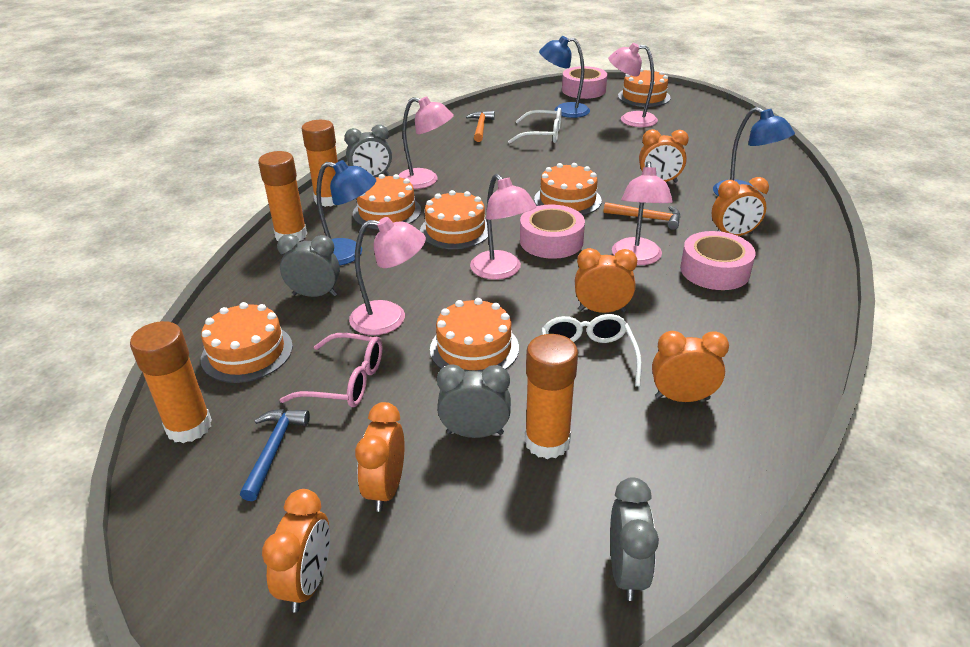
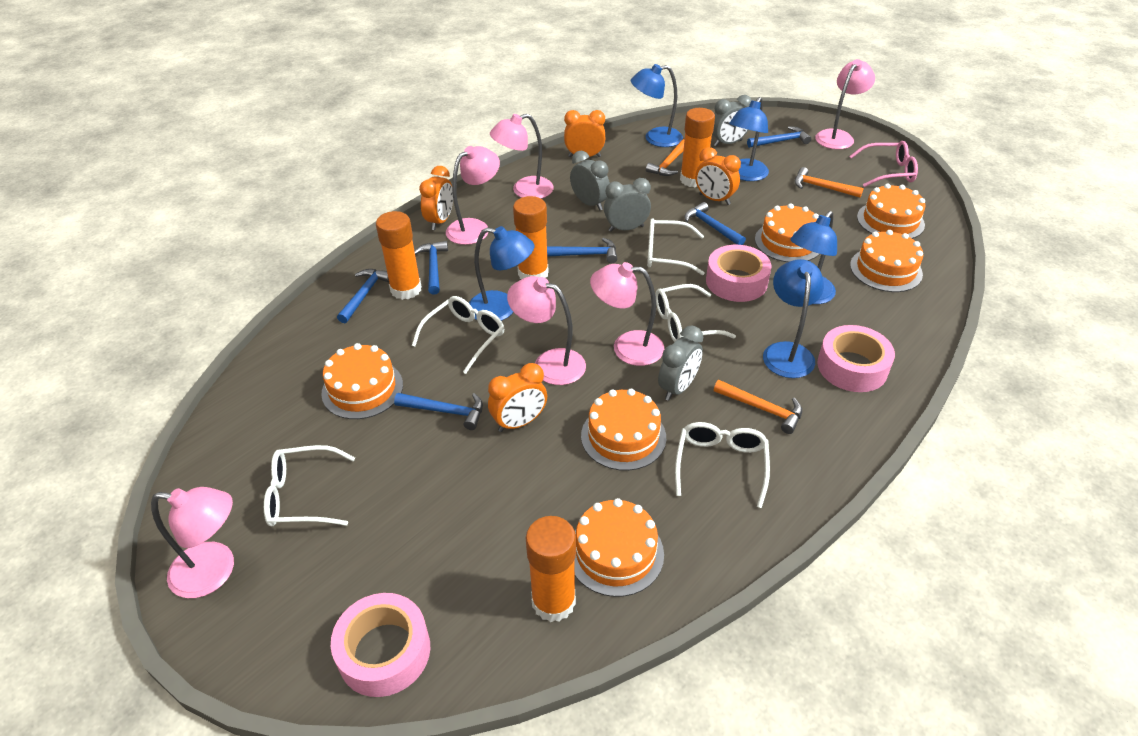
blue hammer: [240,409,310,501] = 1 -> [337,269,389,323] [394,393,483,430] [415,241,448,295] [547,238,617,263] [684,202,746,245] [747,126,811,148] = 6
blue lamp: [316,160,376,266] [539,36,590,118] [713,107,795,196] = 3 -> [469,226,534,321] [630,64,683,147] [729,97,769,181] [763,259,824,378] [790,211,837,304] = 5
orange clock: [262,489,330,613] [355,402,405,512] [575,248,637,313] [639,129,689,183] [652,331,729,402] [712,177,769,236] = 6 -> [419,166,453,230] [488,363,547,432] [564,110,605,157] [695,147,741,205] = 4
orange hammer: [466,111,495,142] [604,202,681,230] = 2 -> [646,139,685,176] [714,380,802,434] [795,167,864,198] = 3
pink lamp: [349,217,426,335] [399,96,454,189] [470,174,537,280] [608,43,658,127] [612,161,673,265] = 5 -> [151,487,234,598] [446,146,500,245] [490,114,554,199] [507,276,586,385] [590,262,664,366] [815,59,875,149] = 6
white glasses: [508,108,562,144] [541,314,642,387] = 2 -> [264,445,355,526] [412,296,504,374] [647,218,705,275] [655,284,736,342] [675,422,770,508] = 5

